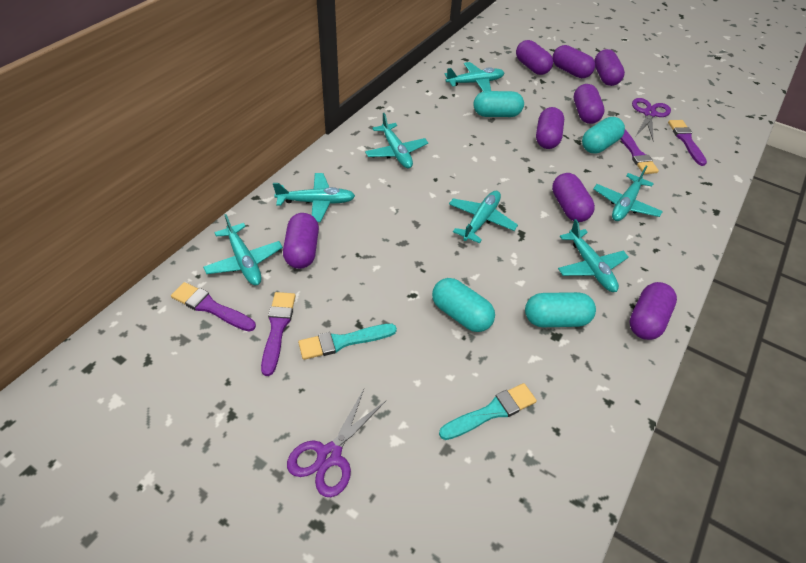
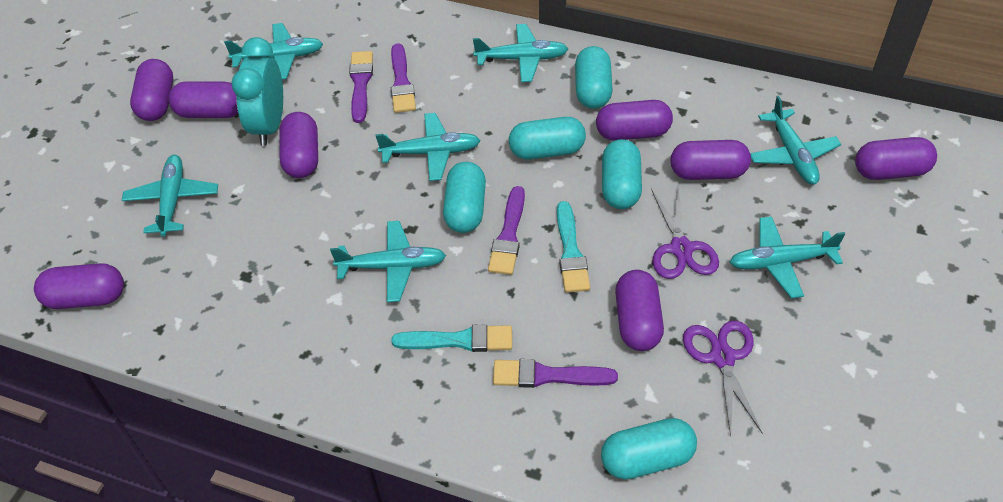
turquoise capsule: [432,278,495,332] [474,91,524,117] [525,292,596,327] [582,117,625,154] = 4 -> [443,162,486,233] [509,117,586,159] [575,46,613,109] [601,418,697,479] [602,139,642,209] = 5
turquoise clock: none = 0 -> [231,37,283,146] = 1

